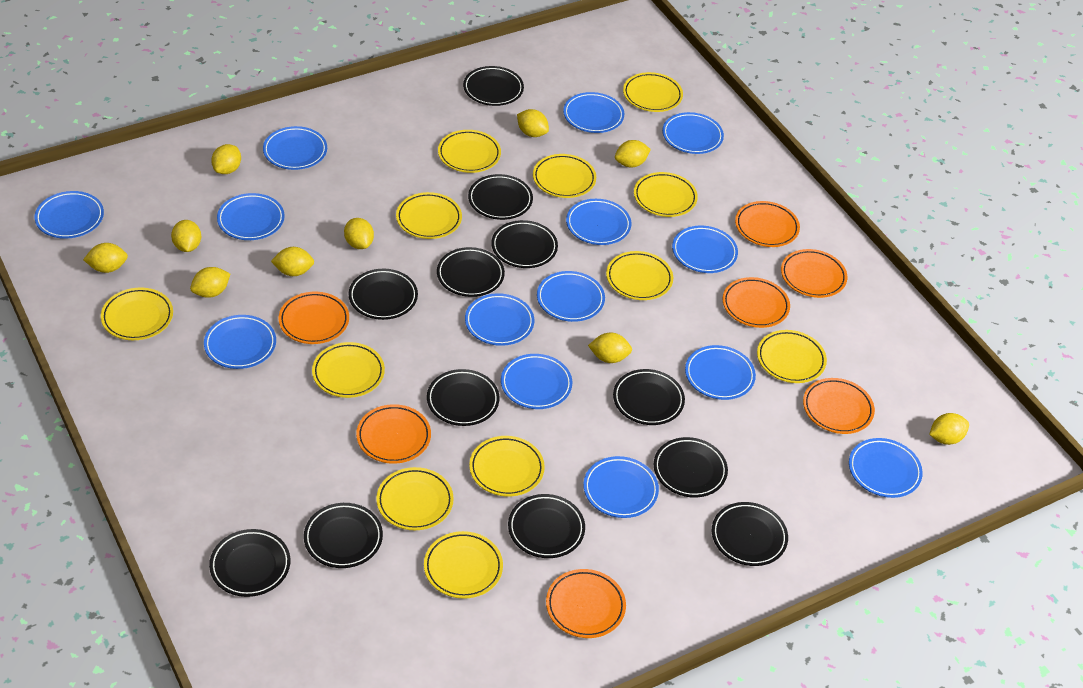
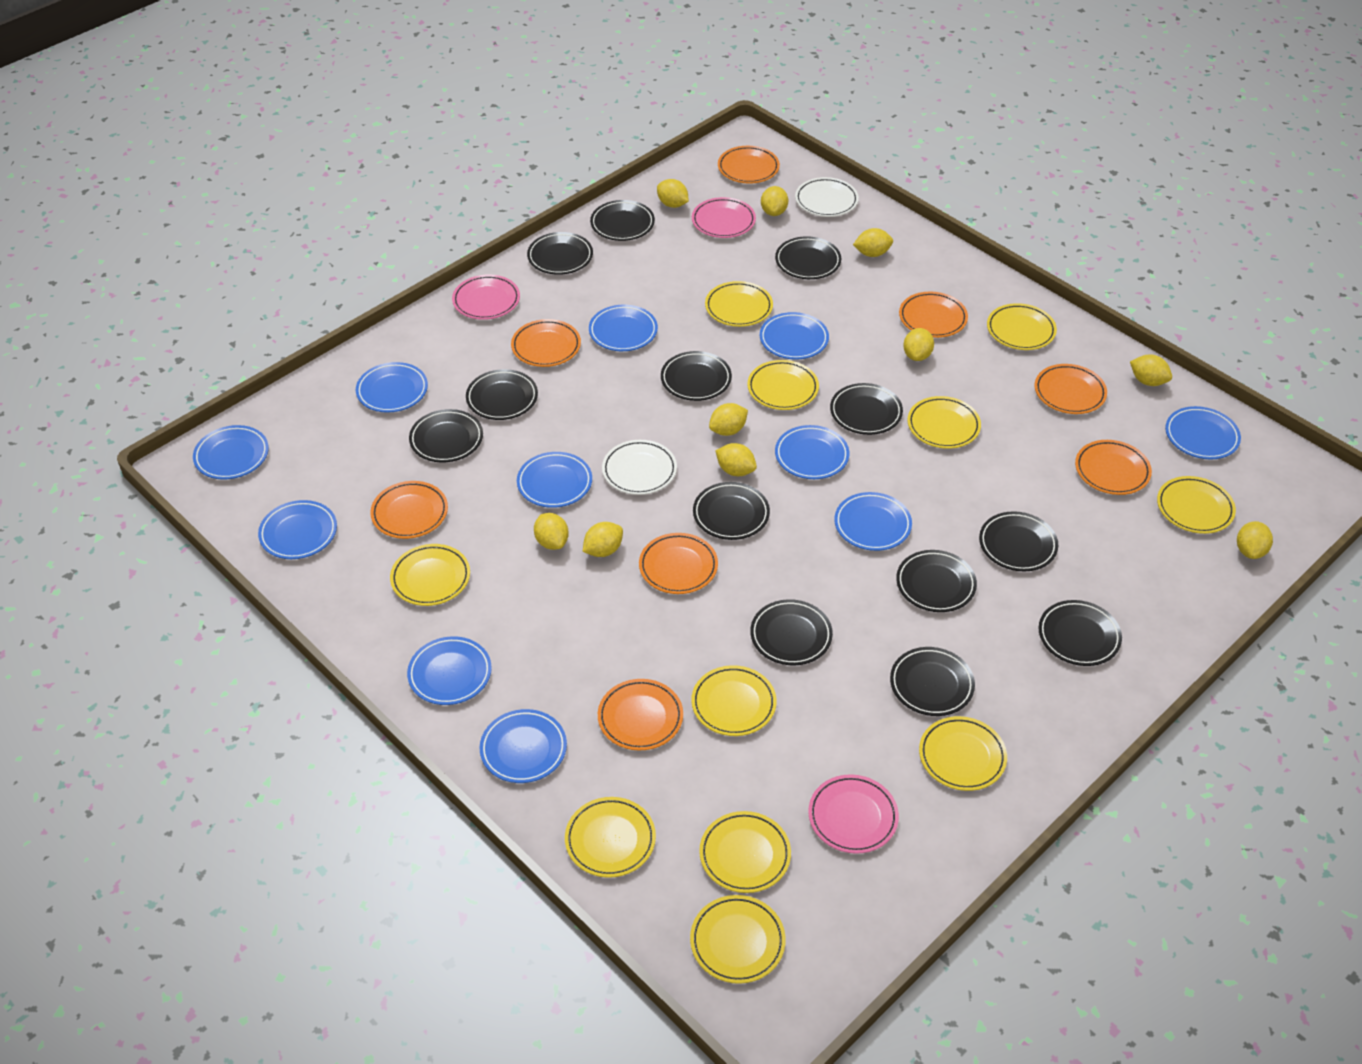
black plate: [209,529,290,597] [304,503,383,568] [349,269,418,320] [427,369,500,426] [437,247,505,297] [463,66,524,106] [468,174,533,220] [491,220,558,268] [508,494,585,558] [613,369,685,425] [654,437,728,497] [712,502,788,566] = 12 -> [409,409,483,462] [466,369,538,420] [527,232,593,275] [590,200,655,241] [661,351,732,401] [693,482,770,540] [750,599,833,665] [775,236,841,279] [830,383,903,435] [890,647,975,716] [896,550,977,612] [979,511,1058,571] [1038,600,1122,666] = 13
blue plate: [35,191,104,239] [204,315,276,369] [217,193,285,240] [263,126,327,170] [465,293,534,346] [501,354,572,409] [537,271,605,322] [563,92,624,133] [566,199,631,245] [583,456,659,518] [662,112,724,154] [672,226,738,273] [685,345,756,400] [849,438,923,498] = 14 -> [193,425,269,480] [258,500,337,559] [356,362,428,413] [407,636,492,705] [480,709,567,783] [517,452,592,508] [589,305,658,351] [760,312,829,360] [775,425,849,479] [834,492,912,551] [1165,406,1241,459] = 11
orange plate: [278,292,349,344] [356,404,431,464] [546,569,626,638] [723,277,790,328] [735,201,800,247] [781,249,847,298] [803,378,875,434] = 7 -> [370,481,448,539] [511,319,581,367] [598,679,683,751] [639,533,718,594] [718,146,780,184] [899,292,968,338] [1035,364,1107,414] [1075,440,1152,495] = 8
pink plate: none = 0 -> [452,275,520,320] [692,197,756,238] [808,774,899,854] = 3
white plate: none = 0 -> [602,440,677,495] [795,177,859,217] = 2
yellow plate: [101,288,173,340] [312,342,385,398] [376,467,454,530] [396,192,462,239] [424,531,503,599] [438,130,501,173] [469,436,545,497] [533,154,596,198] [606,251,673,300] [623,72,683,112] [634,172,698,217] [757,330,827,383] = 12 -> [390,544,470,606] [565,797,656,878] [690,895,786,984] [691,665,777,736] [699,811,791,893] [705,281,773,327] [747,360,819,410] [907,396,981,449] [919,716,1007,791] [987,303,1057,350] [1157,476,1236,534] = 11

